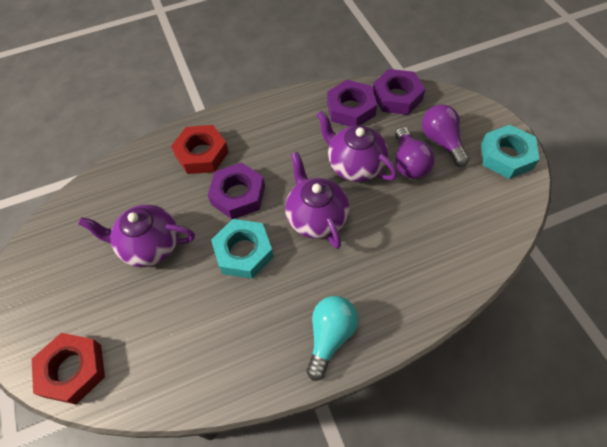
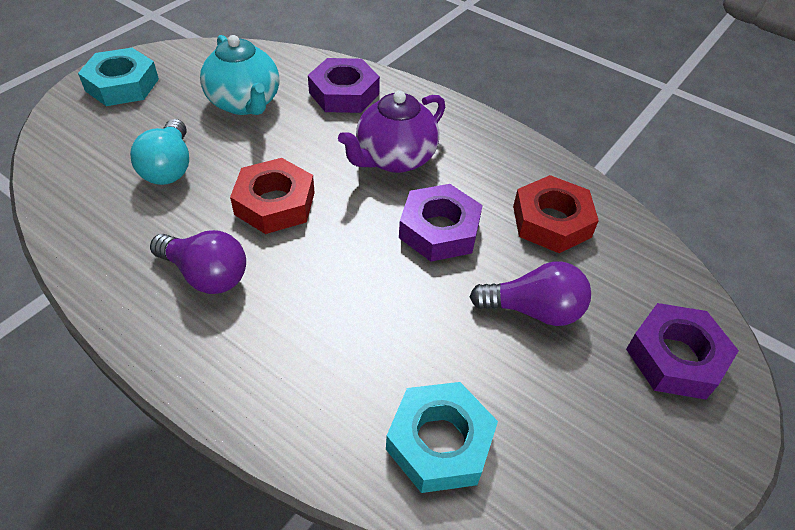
purple teapot: [78,205,195,267] [285,152,349,249] [316,110,398,182] = 3 -> [338,90,445,173] = 1
turquoise teapot: none = 0 -> [200,35,279,115] = 1

